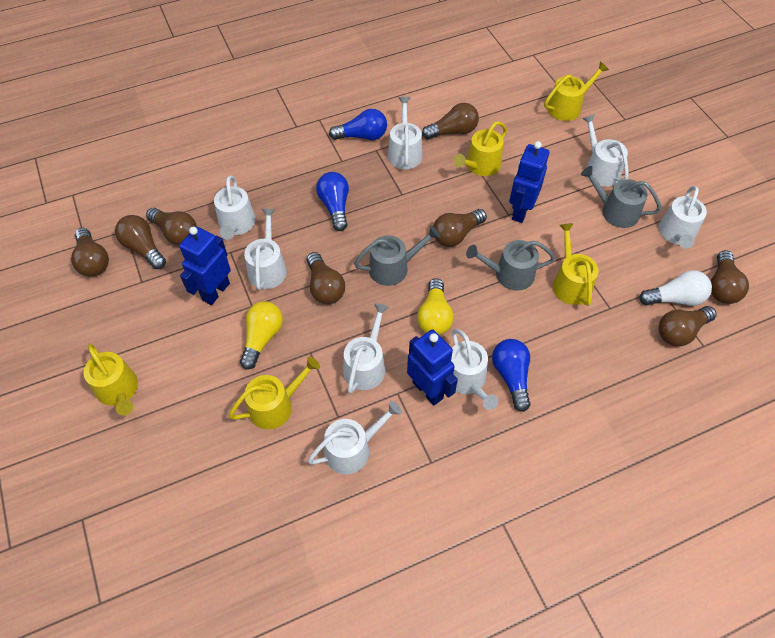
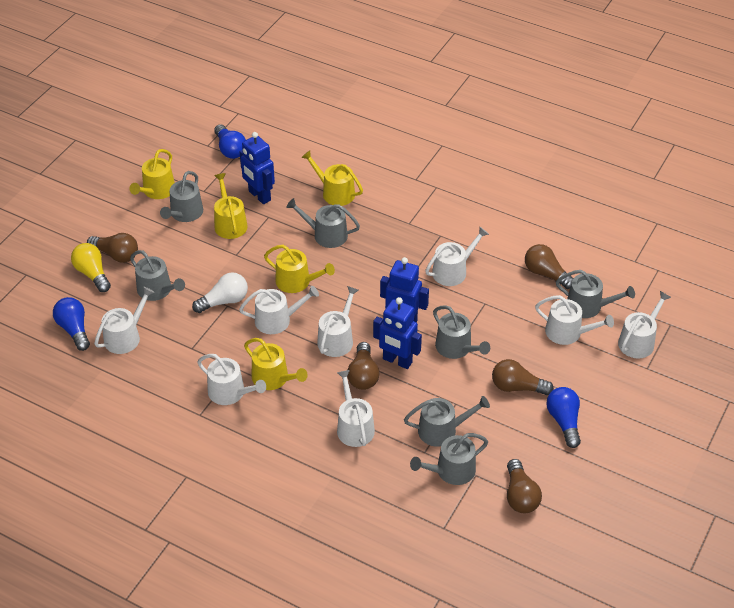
brown light bulb: [71,228,109,277] [115,215,166,269] [146,208,197,245] [307,252,345,304] [422,103,479,139] [433,209,487,247] [659,306,717,346] [711,250,749,304] = 8 -> [87,233,138,263] [347,342,379,390] [492,359,554,395] [507,459,542,513] [525,244,573,289] = 5
grey watering can: [354,226,440,286] [466,240,555,291] [581,166,662,228] = 3 -> [130,250,185,301] [160,171,203,222] [286,198,360,248] [404,396,490,447] [410,433,488,485] [433,305,490,359] [556,270,635,318] = 7
yellow light bulb: [240,301,283,370] [417,278,454,335] = 2 -> [71,243,111,292] = 1

